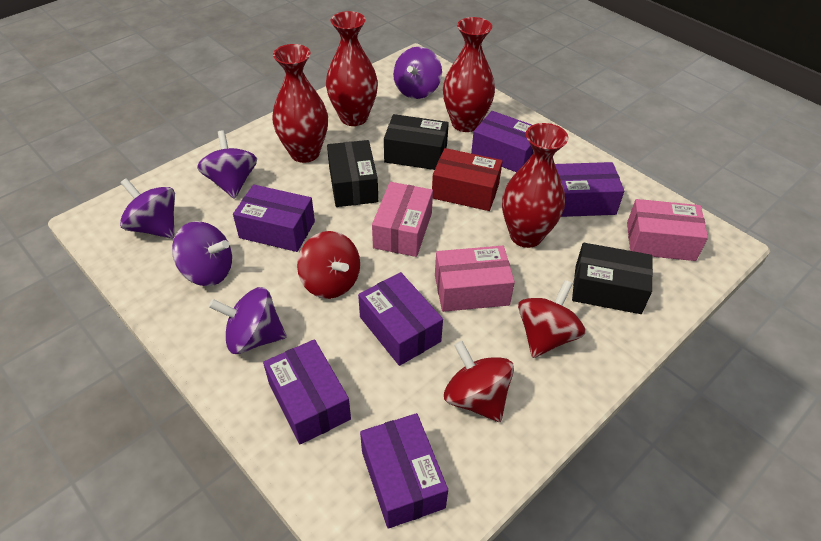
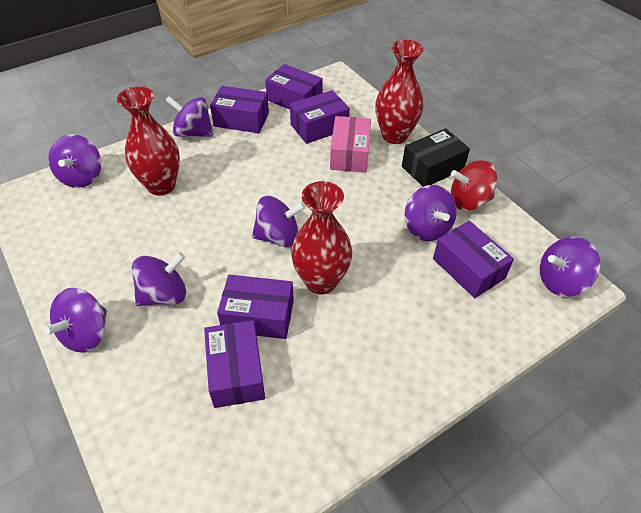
black box: [327,140,378,207] [384,114,449,170] [572,243,653,314] = 3 -> [402,128,470,187] = 1
pink box: [372,182,433,257] [435,246,515,312] [627,199,708,261] = 3 -> [330,116,371,172] = 1
purple spinning top: [120,178,175,239] [172,221,232,286] [197,130,257,199] [209,287,287,354] [393,47,442,99] = 5 -> [43,288,107,353] [48,134,101,188] [132,252,186,306] [165,96,214,137] [252,196,306,247] [404,185,457,242] [540,237,601,297] = 7
red box: [432,148,503,211] = 1 -> none = 0
red spinning top: [297,231,360,299] [444,341,514,422] [518,280,586,358] = 3 -> [451,160,497,211] = 1
red vase: [272,44,328,163] [326,11,378,126] [443,17,495,132] [502,123,569,248] = 4 -> [117,86,180,195] [291,181,352,295] [375,40,424,144] = 3

